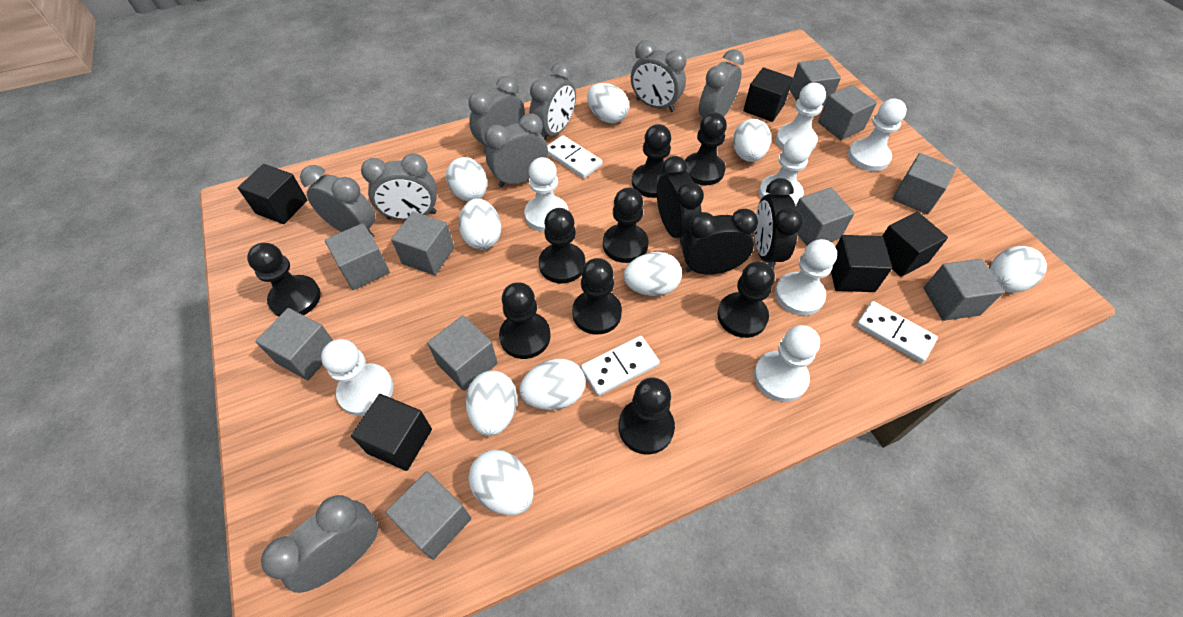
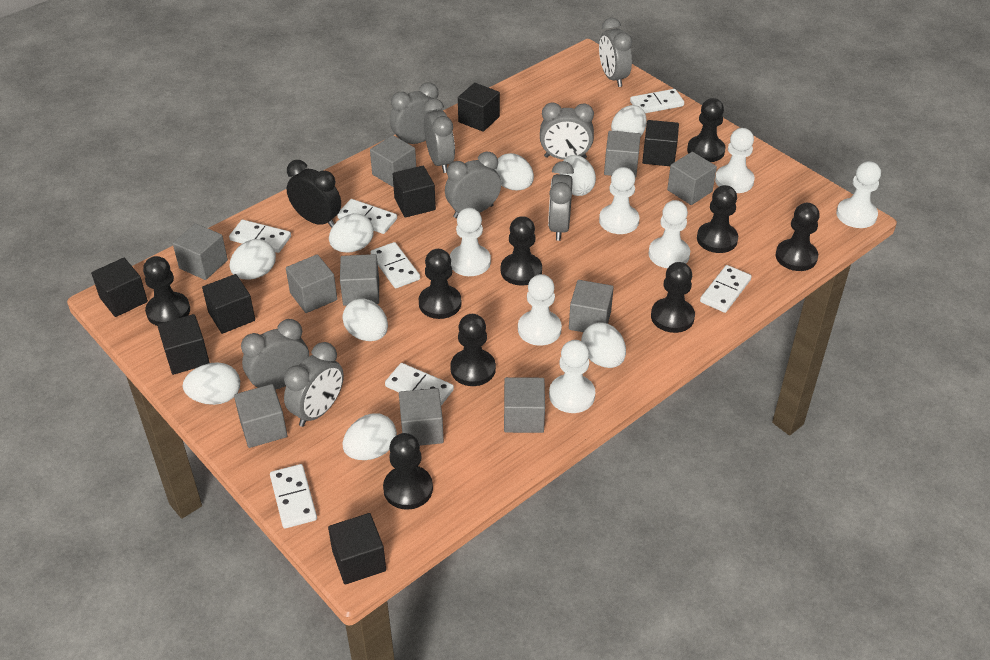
black clock: [657,156,704,246] [682,208,758,275] [755,178,803,270] = 3 -> [287,160,341,228] = 1
black cube: [238,164,307,224] [351,394,432,471] [743,68,793,122] [831,235,892,292] [882,212,948,277] = 5 -> [91,258,148,317] [157,314,210,375] [202,274,255,334] [328,513,386,585] [393,166,436,218] [458,83,500,132] [642,120,679,166] = 7
white domino: [547,135,602,178] [580,336,660,396] [856,301,938,363] = 3 -> [229,220,291,253] [270,464,317,528] [337,199,397,234] [371,242,420,288] [385,363,454,406] [630,89,684,113] [700,265,752,313] = 7

